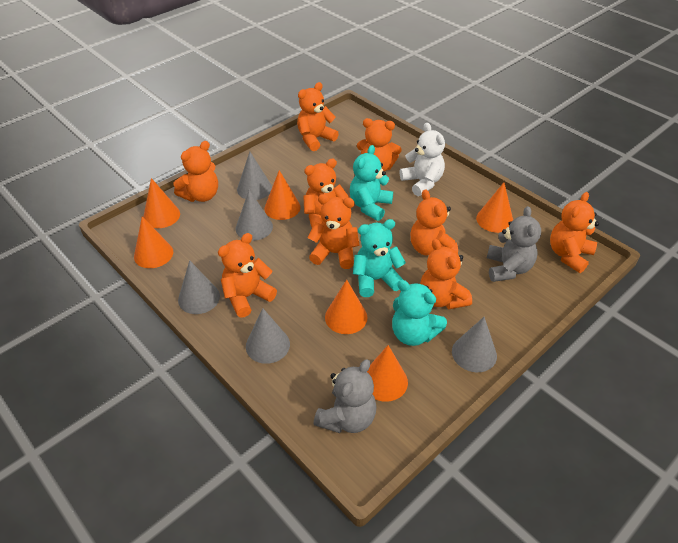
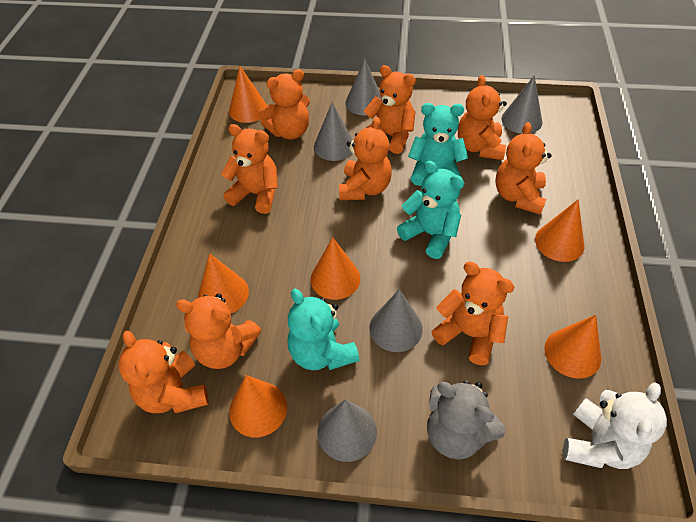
grey teddy bear: [314,359,377,433] [487,206,541,282] = 2 -> [427,380,505,460] = 1

